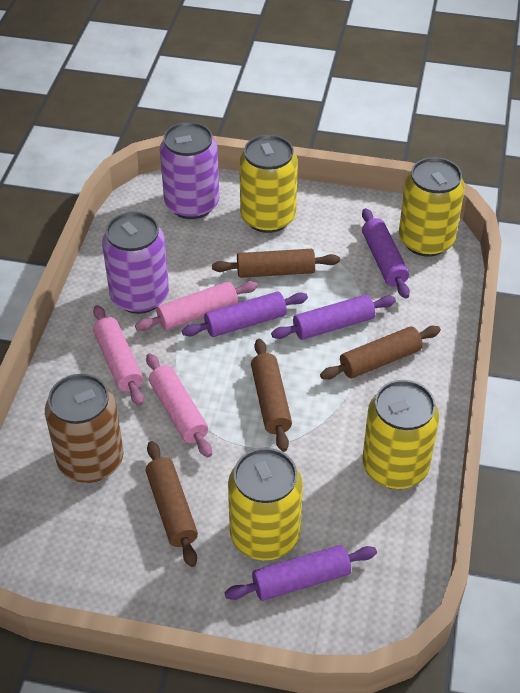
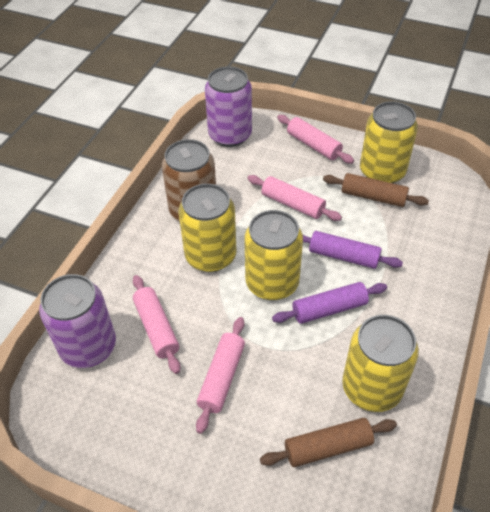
brown rolling pin: [146,441,198,567] [212,249,340,278] [251,339,292,452] [320,326,441,380] = 4 -> [260,418,397,467] [323,173,429,207] = 2
pink rolling pin: [93,305,144,406] [135,281,258,331] [146,353,212,457] = 3 -> [133,275,181,374] [196,317,245,434] [247,175,342,221] [277,115,354,164] = 4
purple rolling pin: [182,291,308,337] [225,545,377,601] [271,295,396,340] [362,208,410,299] = 4 -> [272,282,387,324] [303,231,403,269] = 2

